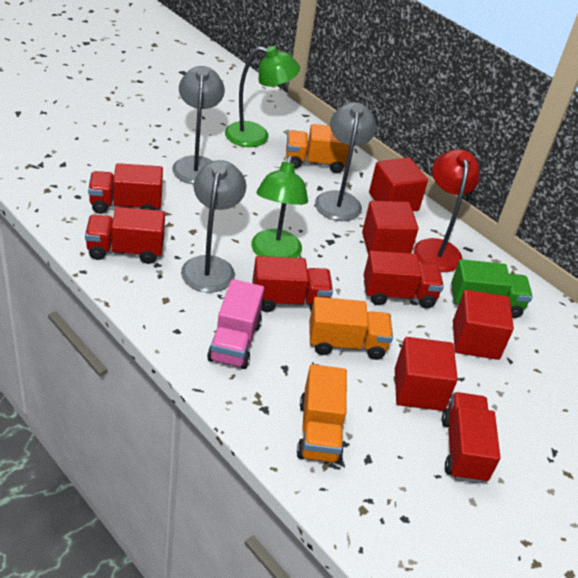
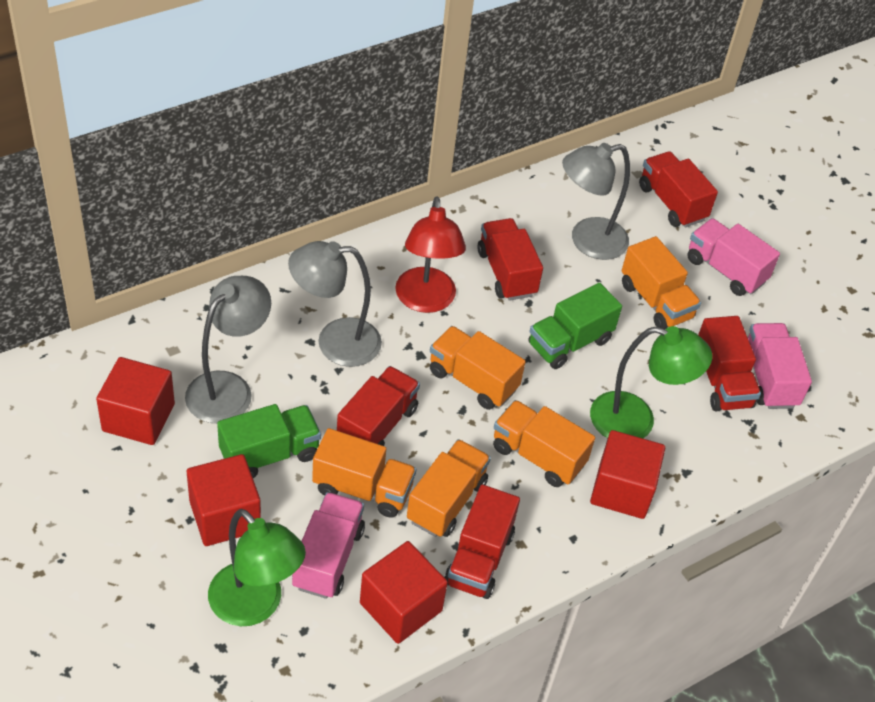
green truck: [451,259,533,318] = 1 -> [217,404,321,478] [529,283,622,369] = 2
orange truck: [286,124,350,173] [297,364,347,463] [309,297,393,360] = 3 -> [312,428,416,518] [407,439,491,537] [430,326,526,410] [493,400,595,487] [621,236,701,329] = 5
pink truck: [207,279,264,369] = 1 -> [292,492,365,599] [687,218,780,296] [748,323,812,409] = 3

